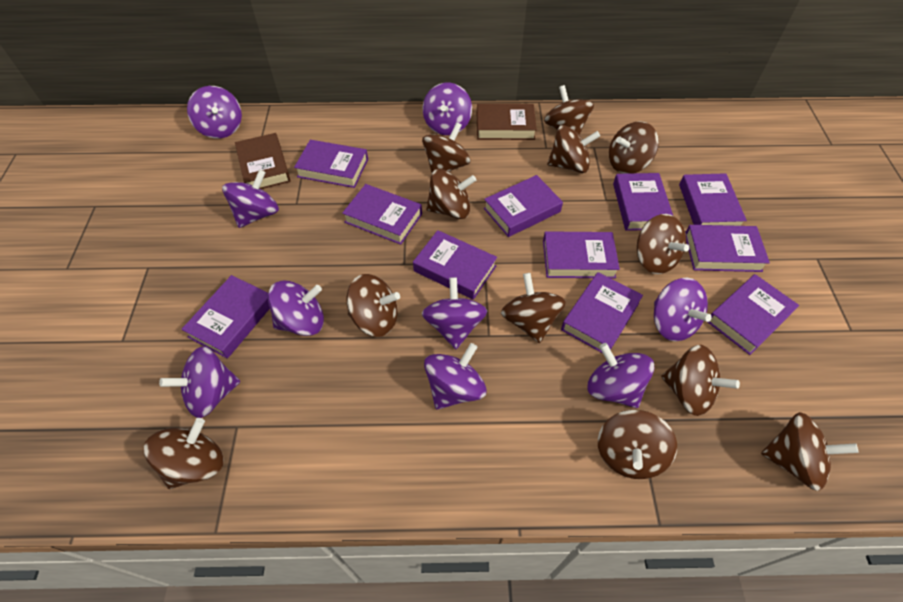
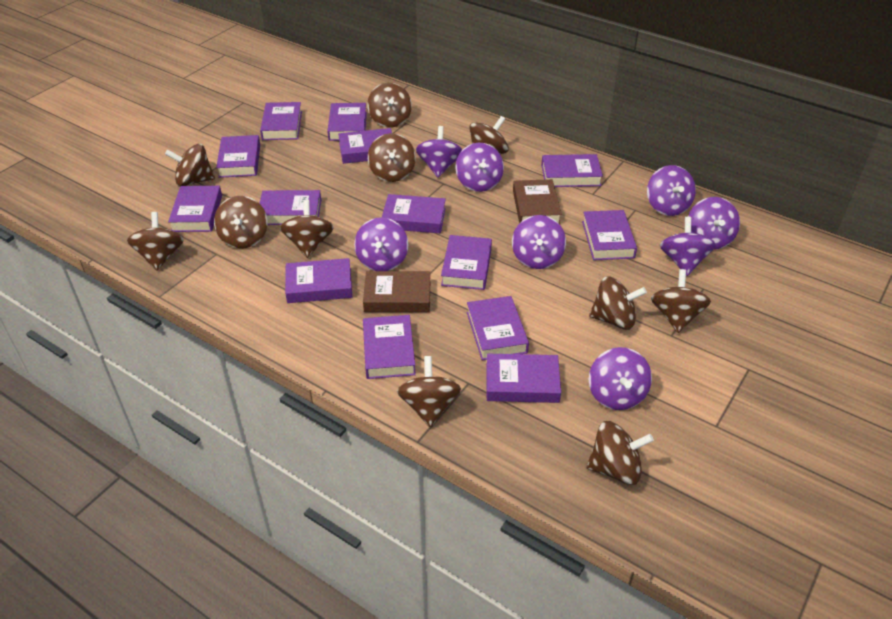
brown spinning top: [144,418,224,489] [347,274,400,337] [422,122,471,173] [426,169,476,219] [501,273,566,343] [544,85,594,135] [547,125,600,173] [598,410,677,479] [609,121,659,174] [637,214,689,274] [661,345,740,416] [761,412,859,491] = 12 -> [127,212,184,271] [165,144,215,187] [214,196,268,248] [280,200,334,258] [367,83,412,127] [368,133,416,182] [397,356,461,428] [469,116,509,154] [587,421,654,485] [589,276,647,330] [651,269,711,333] = 11
purple book: [181,275,270,359] [294,140,368,188] [342,184,422,245] [413,230,497,300] [484,175,563,237] [543,231,620,278] [561,272,643,353] [613,173,673,231] [679,173,747,226] [685,225,770,272] [708,274,799,355] = 11 -> [168,186,222,232] [216,135,260,178] [259,190,321,225] [260,102,302,140] [285,258,352,303] [327,103,367,141] [338,128,392,164] [363,315,416,379] [382,194,446,233] [441,235,492,290] [467,296,529,360] [486,354,561,403] [541,154,603,187] [582,210,637,260] = 14
purple spinning top: [159,346,240,418] [187,86,242,139] [222,169,279,228] [268,281,324,336] [422,277,487,349] [423,83,472,135] [424,343,486,409] [587,343,654,408] [654,278,712,341] = 9 -> [354,217,408,271] [416,126,462,178] [456,143,504,192] [512,215,566,269] [589,347,652,410] [647,165,696,216] [660,217,716,276] [688,197,740,250] = 8

